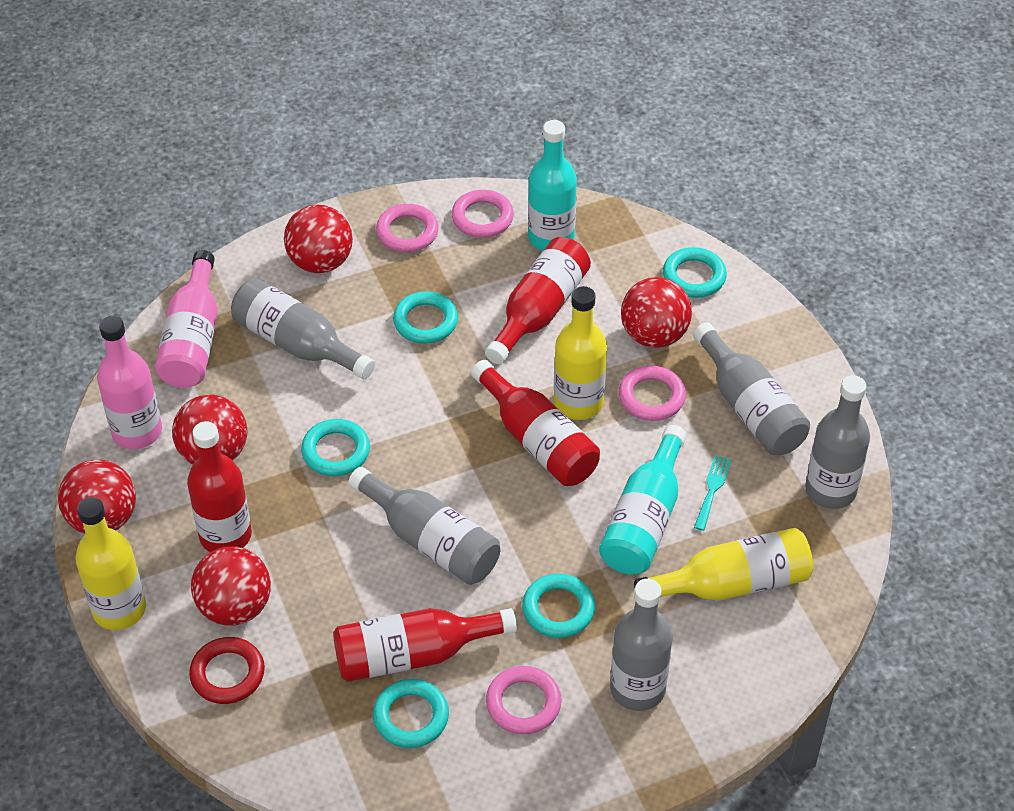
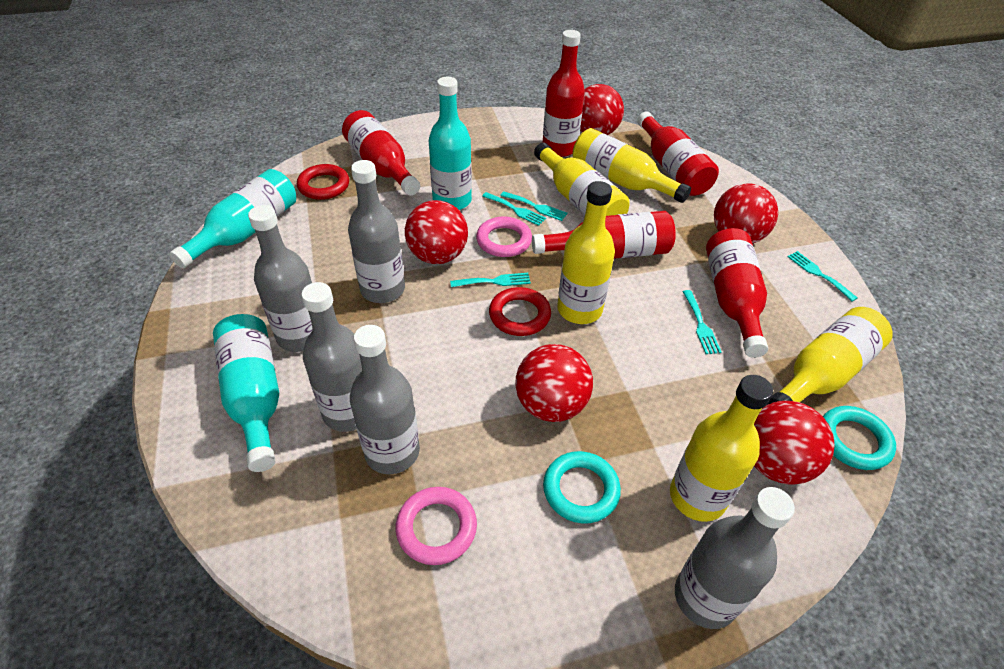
pink bottle: [97,316,162,449] [155,250,218,388] = 2 -> none = 0
pink ring: [376,204,439,252] [452,190,514,238] [486,666,562,734] [619,366,686,421] = 4 -> [396,487,477,565] [476,217,532,257] = 2
red bottle: [187,421,252,552] [333,608,517,682] [471,360,600,486] [485,237,591,364] = 4 -> [342,110,420,196] [532,211,676,259] [543,30,585,157] [637,111,719,196] [706,228,768,358] = 5
red ring: [189,637,265,704] = 1 -> [297,164,349,200] [489,287,551,336] = 2
turquoise bottle: [528,120,577,251] [599,425,687,574] = 2 -> [170,169,296,268] [213,314,279,472] [429,77,472,210] = 3
turquoise fork: [694,455,731,531] = 1 -> [450,273,531,287] [482,192,546,226] [500,191,568,221] [682,290,722,354] [788,251,857,301] = 5
turquoise ring: [301,419,370,476] [373,679,449,748] [393,291,458,344] [522,573,595,638] [663,247,727,298] = 5 -> [543,451,621,524] [823,406,896,470] = 2
yellow bottle: [75,497,146,630] [554,286,607,420] [634,528,813,601] = 3 -> [534,142,630,216] [557,181,615,324] [573,128,691,203] [670,375,773,522] [767,307,893,405] = 5

